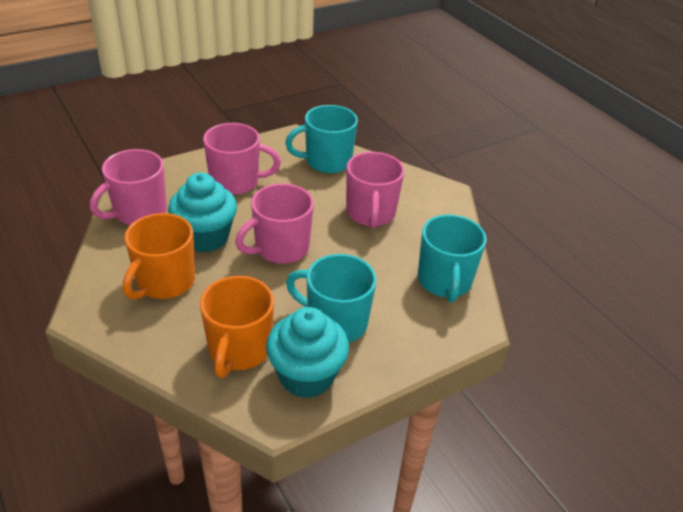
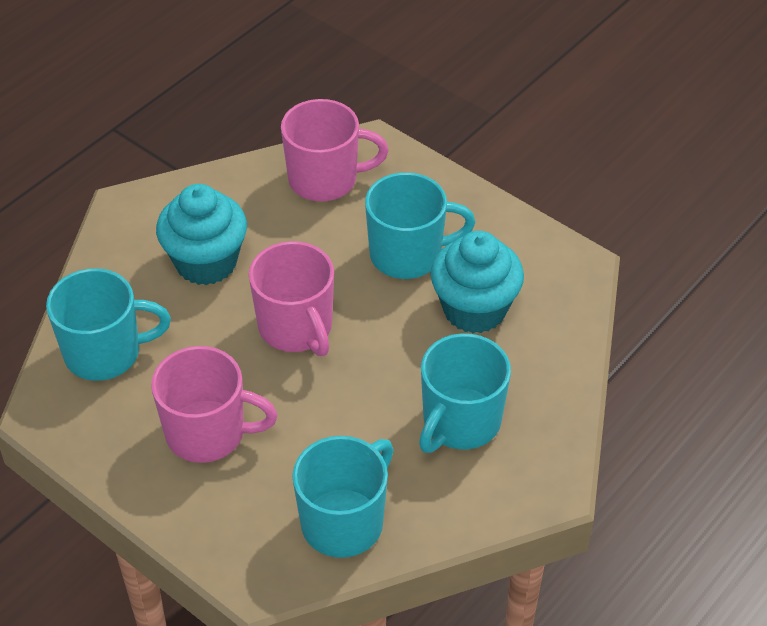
orange mug: [123,213,195,300] [200,276,274,378] = 2 -> none = 0
pink mug: [90,149,167,225] [203,123,281,195] [235,184,314,264] [346,152,405,229] = 4 -> [151,346,278,463] [249,241,334,356] [281,99,389,201] = 3
turquoise mug: [285,105,358,173] [286,254,376,343] [418,215,487,303] = 3 -> [46,268,171,381] [292,436,394,558] [365,172,476,279] [419,333,511,453] = 4

